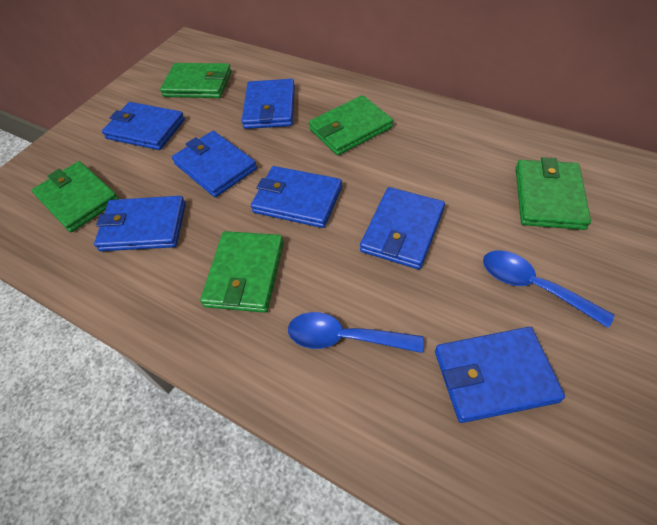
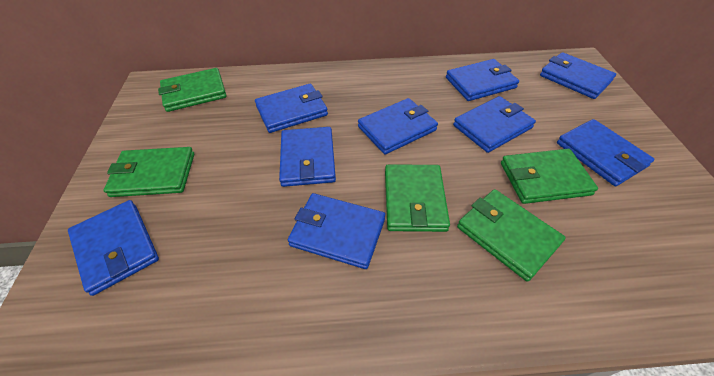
blue spoon: [288,312,424,353] [483,250,615,328] = 2 -> none = 0
blue wallet: [94,196,186,251] [102,102,185,150] [172,131,257,197] [241,79,295,129] [251,166,342,228] [360,187,445,269] [435,327,565,423] = 7 -> [68,200,159,296] [255,84,328,133] [279,127,336,187] [288,193,385,269] [358,98,438,155] [446,59,519,101] [453,96,536,153] [540,52,616,99] [557,119,655,186] = 9

